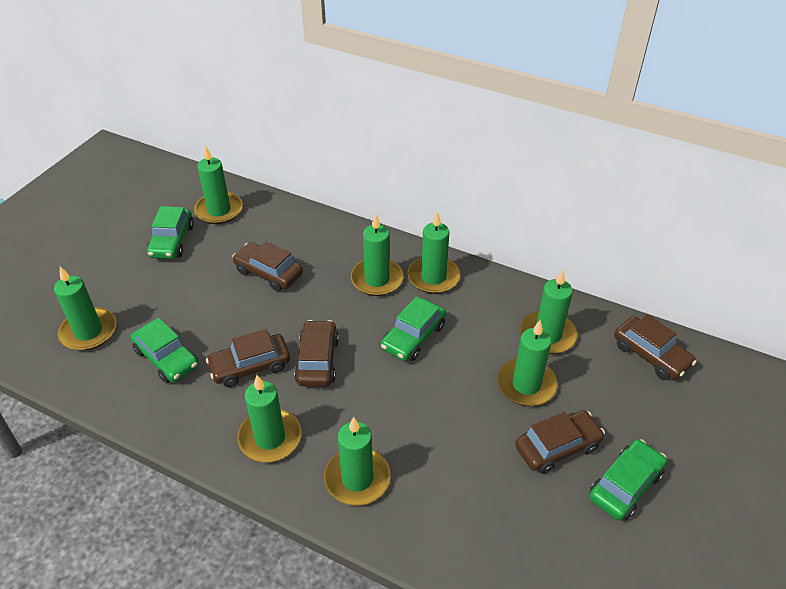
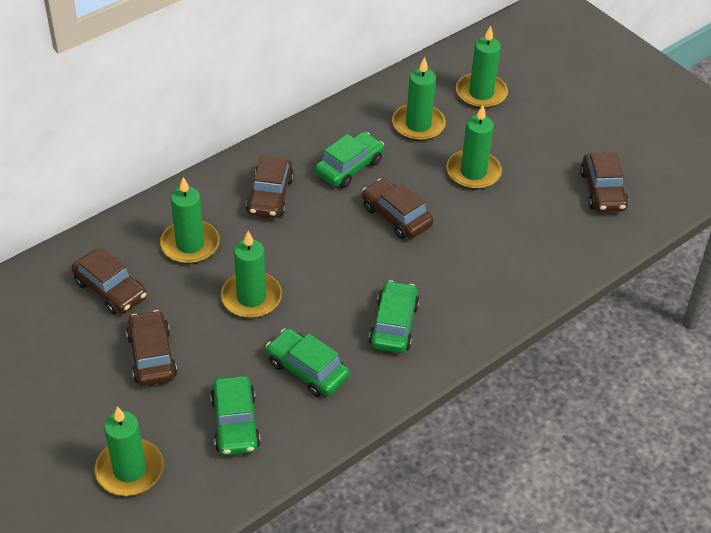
green candle: [54,266,116,351] [194,146,243,224] [237,375,301,462] [324,417,391,506] [351,214,403,296] [408,212,460,294] [497,320,558,406] [520,270,578,354] = 8 -> [95,406,163,496] [160,177,219,264] [221,231,282,318] [392,57,446,141] [446,105,502,189] [456,26,508,109] = 6

